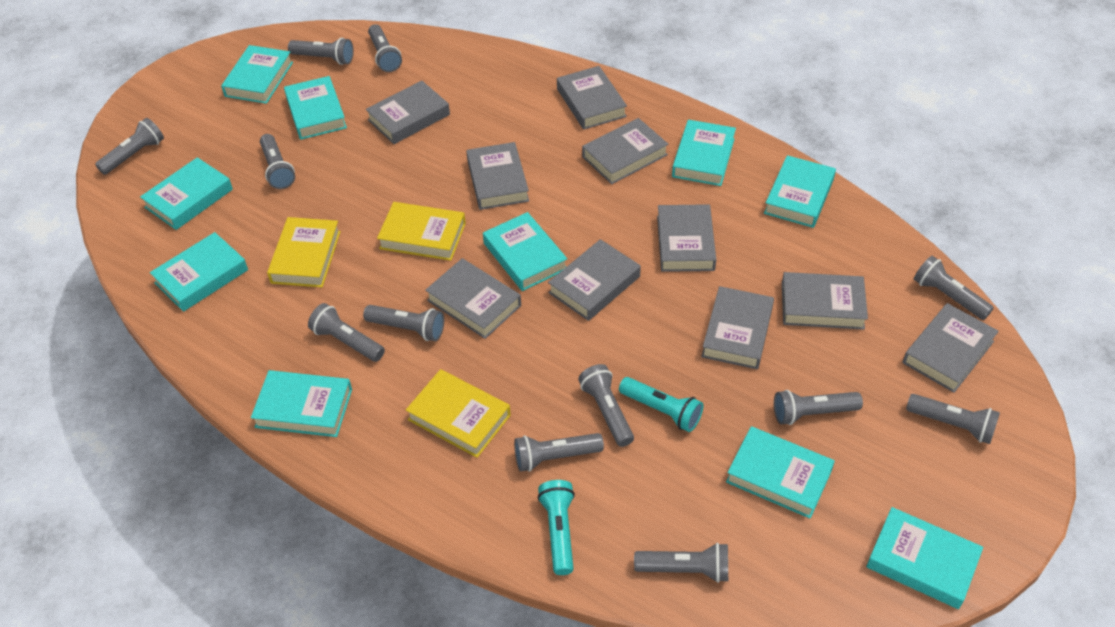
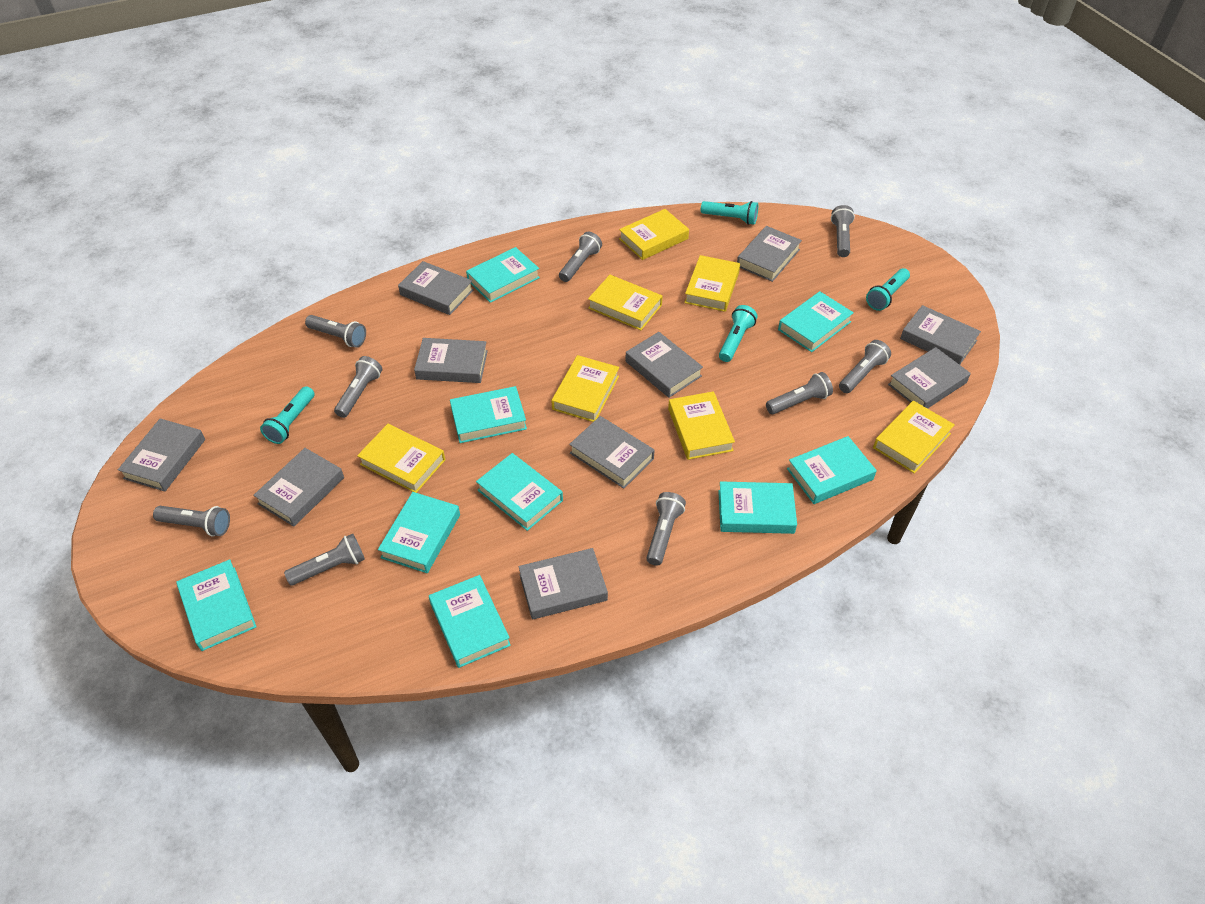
grey flashlight: [95,118,164,175] [260,134,295,189] [288,38,354,65] [308,303,385,362] [363,305,444,341] [368,24,402,72] [514,433,604,472] [578,364,634,447] [634,543,728,583] [774,390,863,425] [906,394,1000,444] [914,256,994,320] = 12 -> [153,506,230,536] [284,534,365,585] [305,315,366,348] [334,356,382,418] [559,232,602,282] [646,492,686,566] [766,372,833,414] [831,205,855,257] [839,340,891,393] = 9
turquoise book: [140,157,233,230] [150,232,248,312] [221,45,293,104] [251,370,352,437] [284,76,347,140] [483,212,567,291] [672,120,736,186] [726,426,835,518] [764,155,836,228] [866,507,983,609] = 10 -> [176,559,257,651] [378,492,460,573] [429,575,511,668] [450,386,527,443] [466,247,540,303] [476,453,563,531] [718,481,797,534] [778,291,854,352] [787,436,877,504] = 9
turquoise flashlight: [538,480,575,575] [619,377,703,432] = 2 -> [260,386,314,444] [701,201,758,225] [719,305,757,362] [866,268,910,311] = 4
yellow book: [267,217,341,287] [377,202,466,261] [406,369,511,458] = 3 -> [357,424,445,493] [551,355,619,422] [588,275,663,330] [619,209,689,260] [668,391,735,460] [684,255,740,312] [873,401,955,474] = 7

